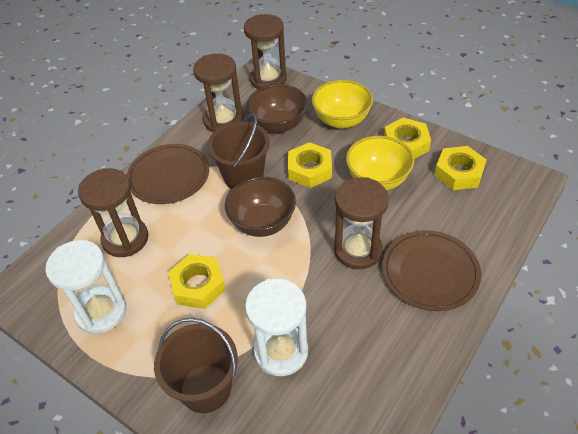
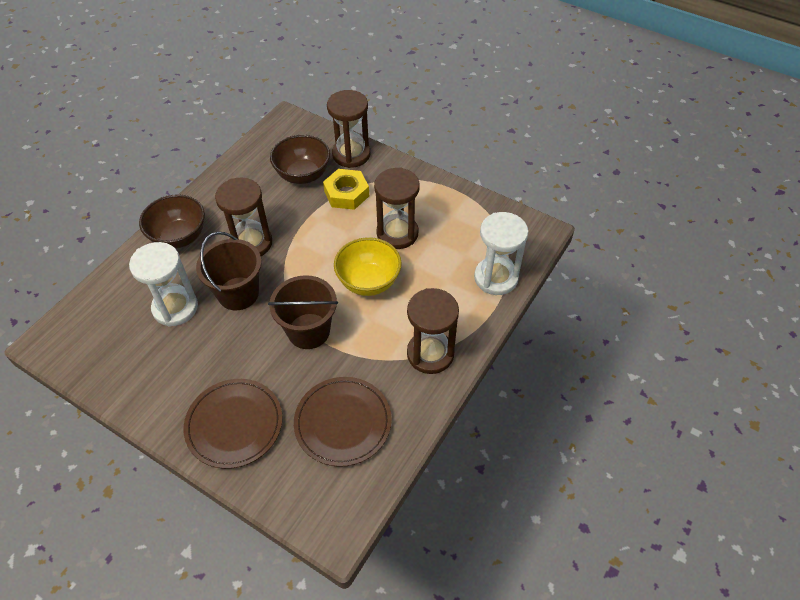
yellow bowl: [312,80,373,129] [346,136,414,190] = 2 -> [334,237,402,296] = 1
yellow nut: [168,254,226,309] [288,142,332,188] [384,117,431,159] [434,146,487,190] = 4 -> [323,169,369,210] = 1

